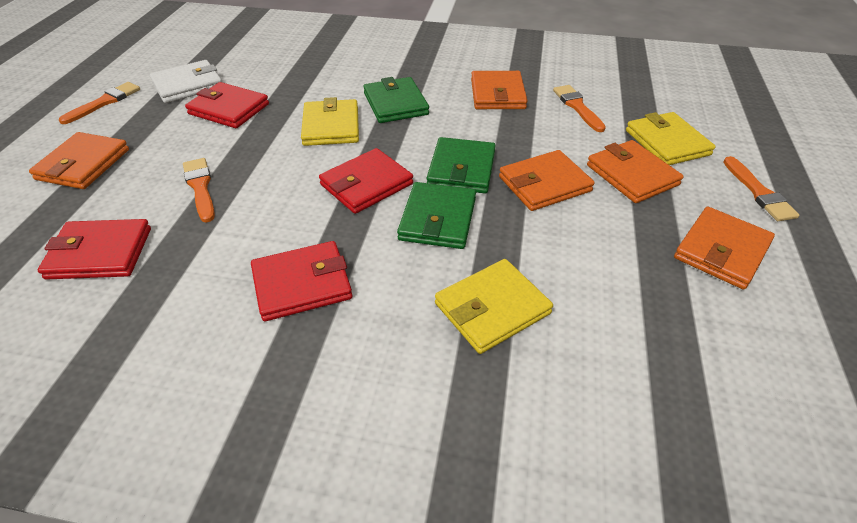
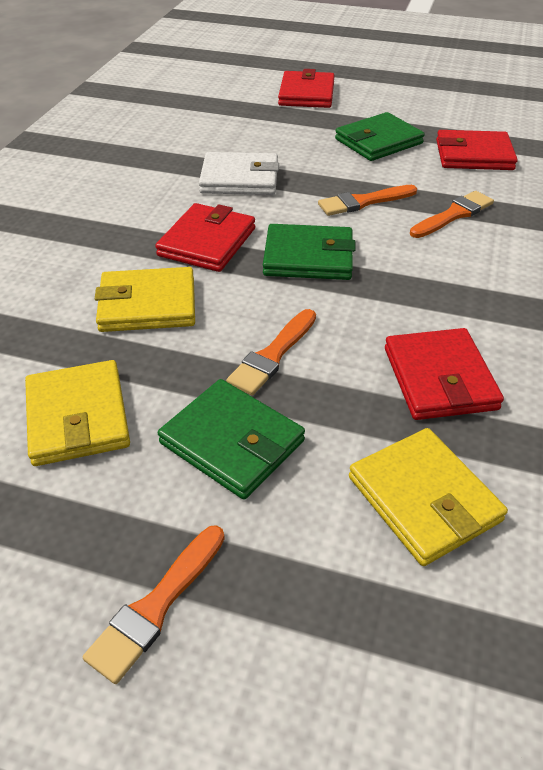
orange wallet: [29,132,129,189] [471,71,528,109] [499,150,595,211] [587,140,684,203] [674,207,775,289] = 5 -> none = 0

